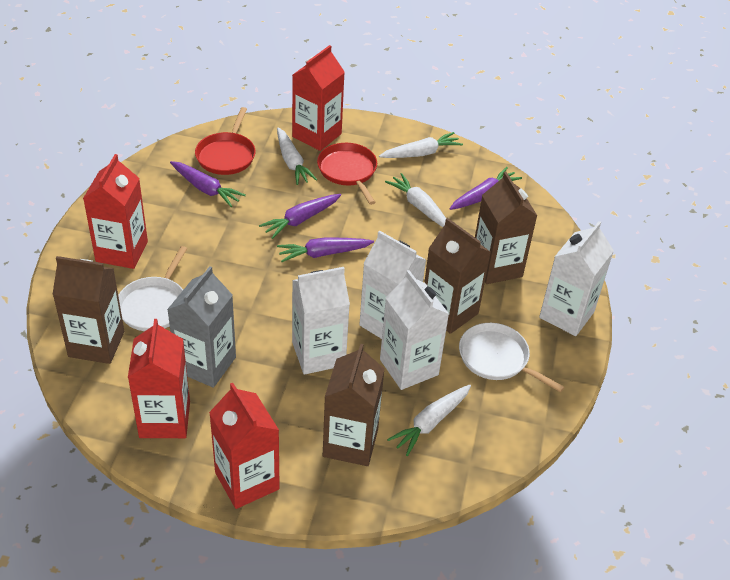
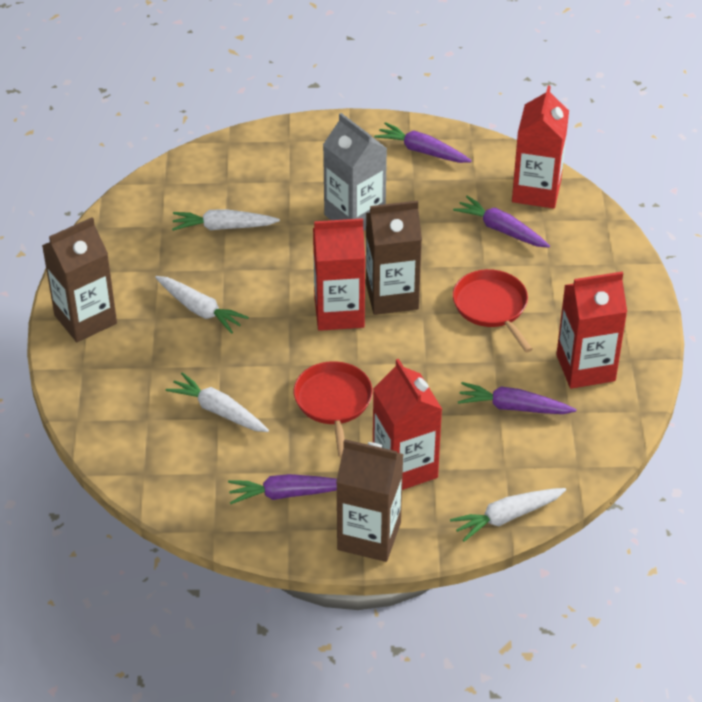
brown carton: [52,256,124,364] [323,344,384,466] [424,218,491,334] [475,172,537,284] = 4 -> [42,217,117,342] [336,439,404,562] [366,201,422,315] = 3
white carton: [292,267,350,375] [359,230,426,339] [380,270,449,390] [539,221,614,336] = 4 -> none = 0
white pan: [118,246,187,331] [459,323,565,392] = 2 -> none = 0

